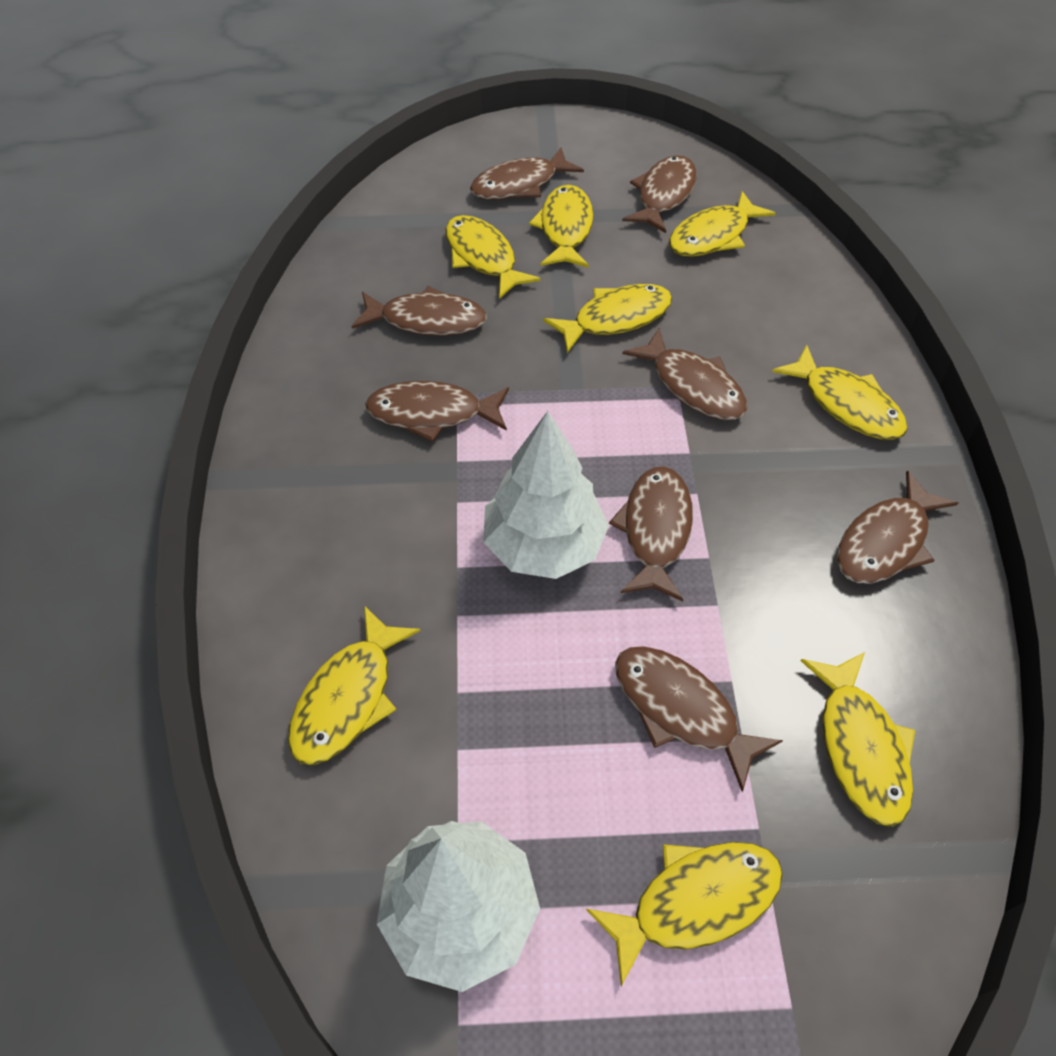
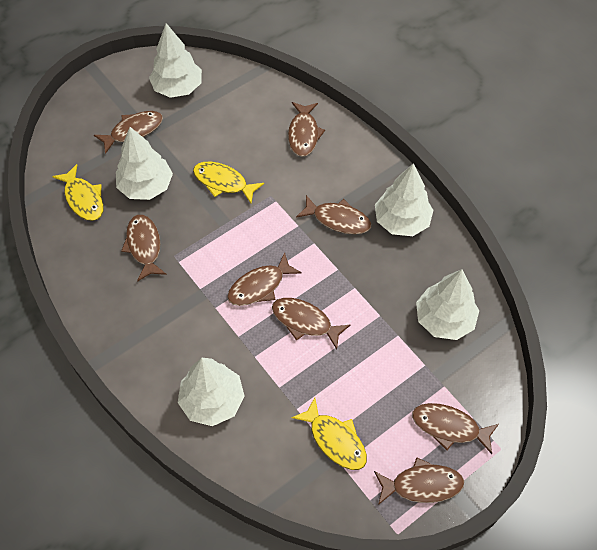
white tree: [377,821,540,992] [483,411,609,579] = 2 -> [116,127,173,200] [149,23,202,98] [178,358,245,426] [375,163,434,236] [416,269,479,340] = 5
yellow fish: [288,605,420,765] [446,215,541,299] [529,185,593,268] [543,284,672,353] [586,842,783,986] [669,191,776,256] [772,345,907,440] [801,652,915,827] = 8 -> [52,164,103,221] [193,162,264,203] [292,397,367,470] = 3

